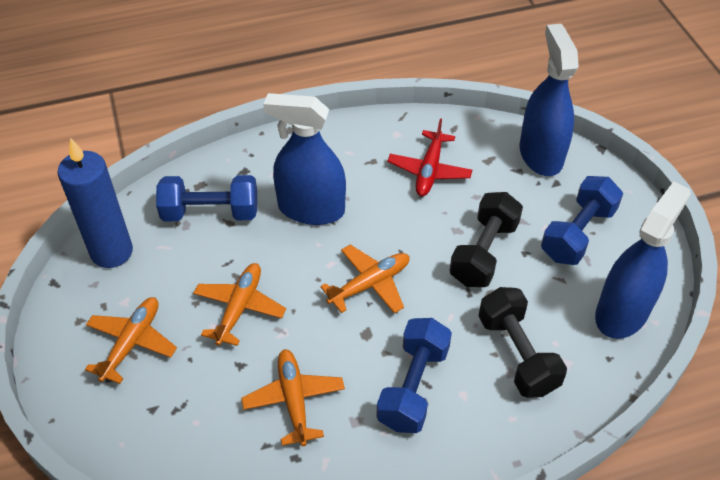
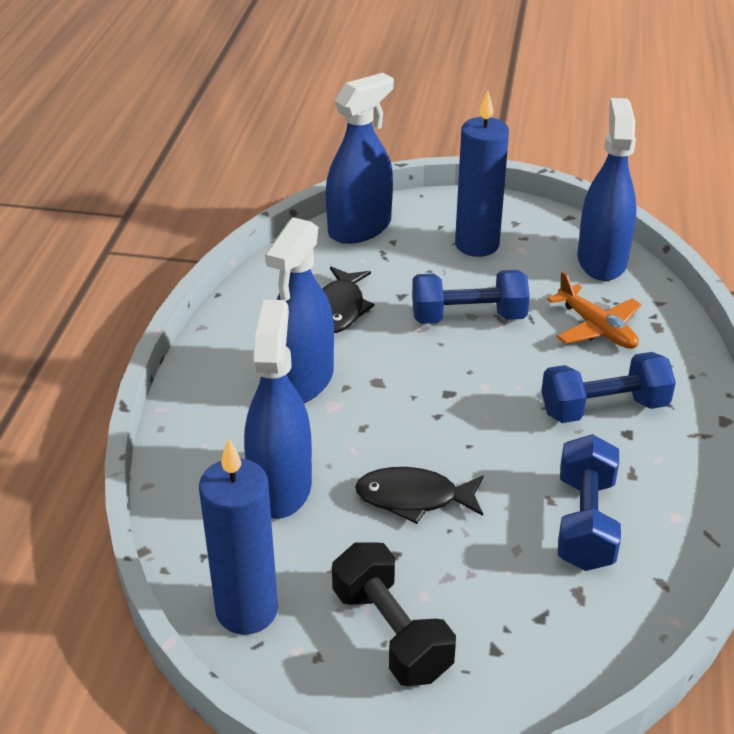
black dumbbell: [449,192,523,287] [479,287,567,398] = 2 -> [332,542,456,686] = 1
black fish: none = 0 -> [323,267,375,333] [355,467,484,524] = 2
blue candle: [57,138,133,268] = 1 -> [199,438,278,635] [455,91,509,257] = 2
blue spray bottle: [263,93,346,225] [519,24,579,176] [595,181,691,339] = 3 -> [244,299,312,519] [265,217,334,403] [326,73,394,244] [577,98,637,281] = 4
orange plane: [85,297,177,384] [193,263,286,346] [241,349,345,446] [320,244,410,313] = 4 -> [547,272,641,349] = 1
red plane: [388,118,472,196] = 1 -> none = 0

